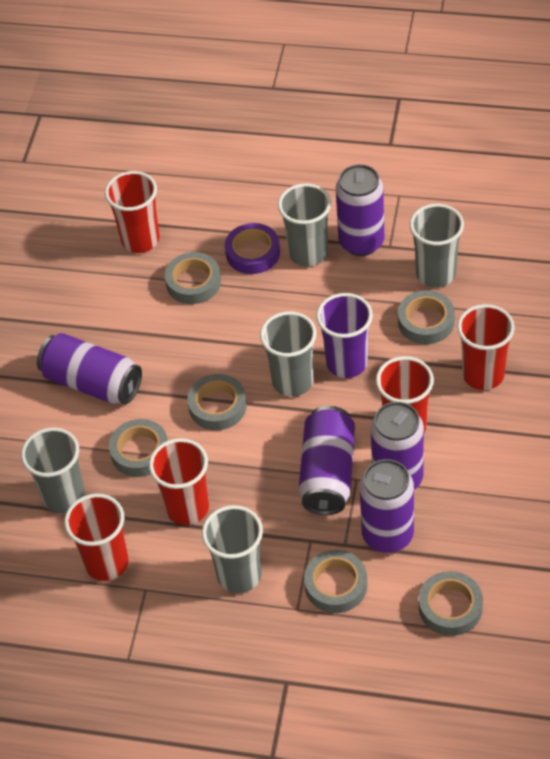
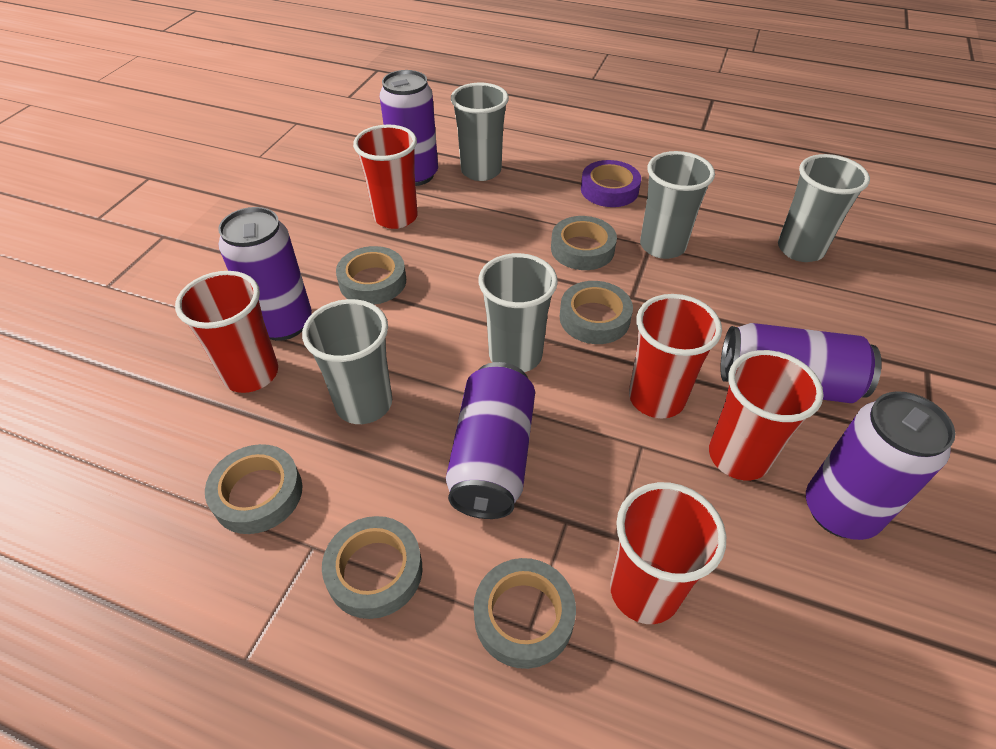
purple cup: [316,293,373,378] = 1 -> none = 0

